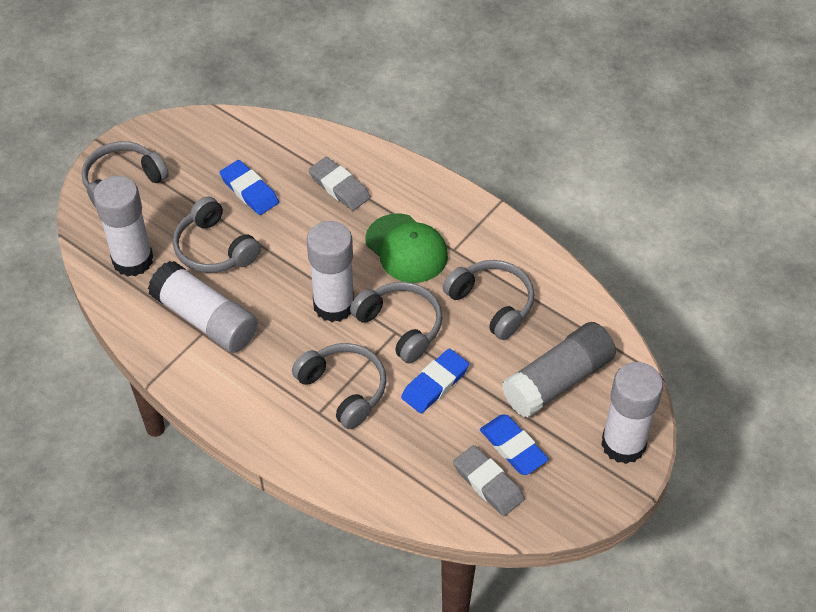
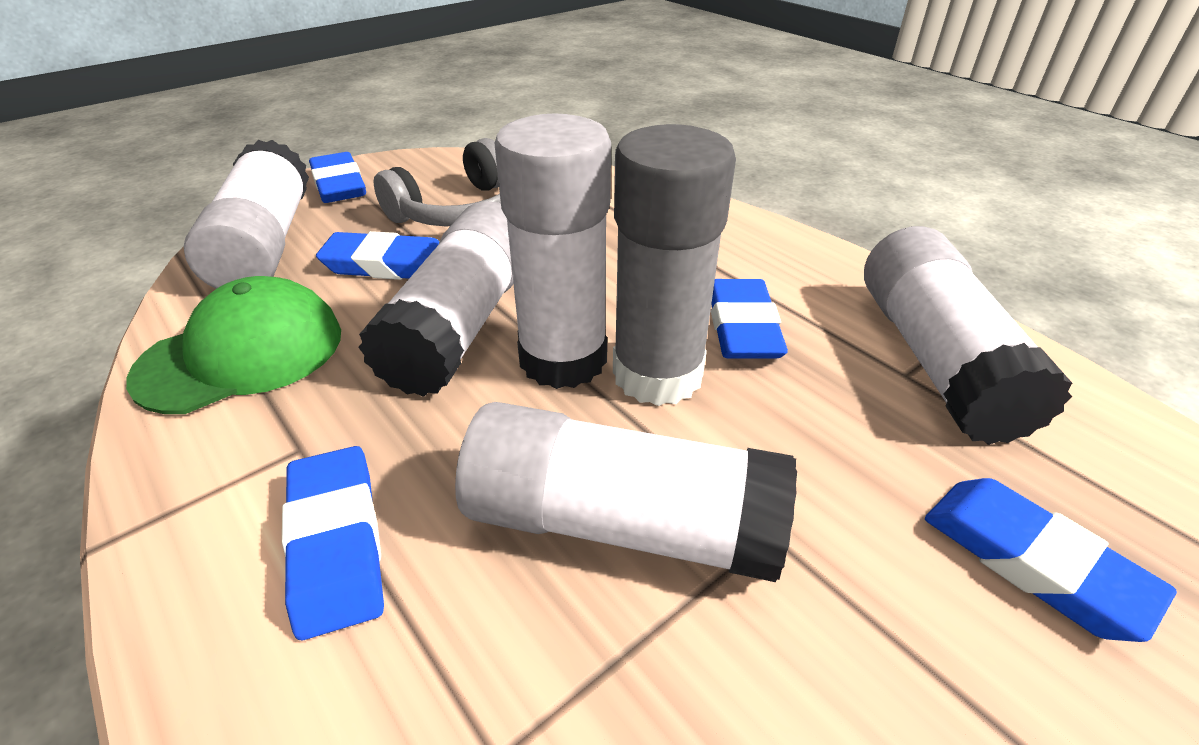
blue eraser: [219,160,279,215] [401,348,469,414] [480,415,549,475] = 3 -> [282,446,384,640] [309,152,366,203] [316,231,440,280] [711,279,788,359] [925,478,1177,642] = 5
grey eraser: [309,157,371,211] [453,445,525,516] = 2 -> none = 0
grey headphones: [82,141,169,208] [173,196,261,273] [292,343,386,429] [350,282,442,364] [443,260,534,340] = 5 -> [374,138,501,226] = 1
white glue stick: [93,176,153,277] [148,261,258,353] [307,221,355,322] [601,362,663,464] = 4 -> [184,140,309,289] [358,201,513,397] [455,402,797,582] [495,114,611,389] [864,226,1072,445] = 5

